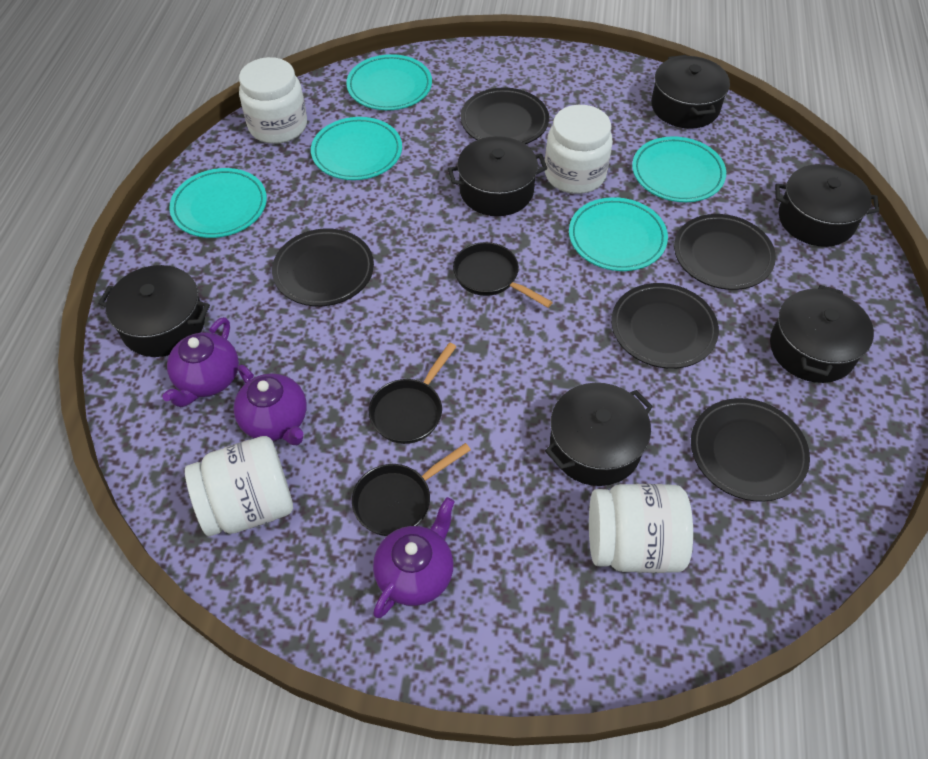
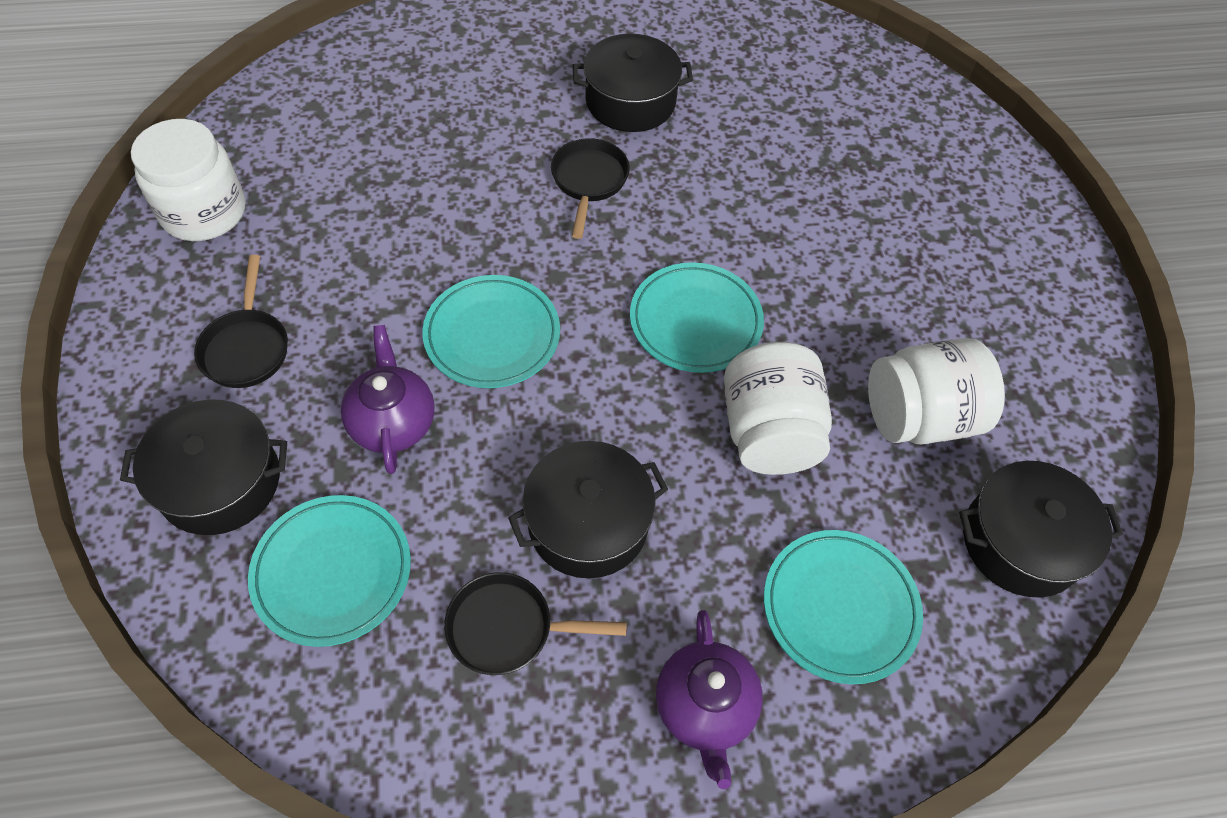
black plate: [272,228,374,306] [461,88,549,144] [611,283,719,369] [674,214,776,290] [691,398,810,502] = 5 -> none = 0
black pot: [98,265,210,357] [448,136,547,216] [545,383,653,486] [651,55,730,129] [770,285,874,383] [775,164,879,247] = 6 -> [120,399,287,535] [508,441,668,578] [572,34,693,132] [959,461,1123,598] = 4
purple teapot: [162,317,239,407] [234,365,307,445] [373,497,455,618] = 3 -> [341,325,435,474] [656,610,763,789] = 2
turquoise plate: [169,168,267,238] [311,117,402,180] [346,54,432,110] [569,197,668,271] [632,136,726,202] = 5 -> [248,495,411,647] [422,275,560,388] [630,262,764,373] [764,530,923,684] = 4
white jar: [185,436,293,537] [239,57,307,144] [545,105,613,194] [589,484,693,573] = 4 -> [131,119,246,241] [724,342,832,475] [868,338,1005,444] = 3

